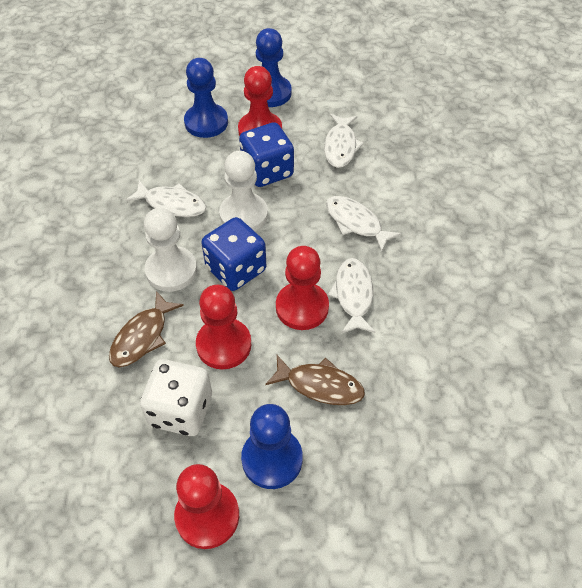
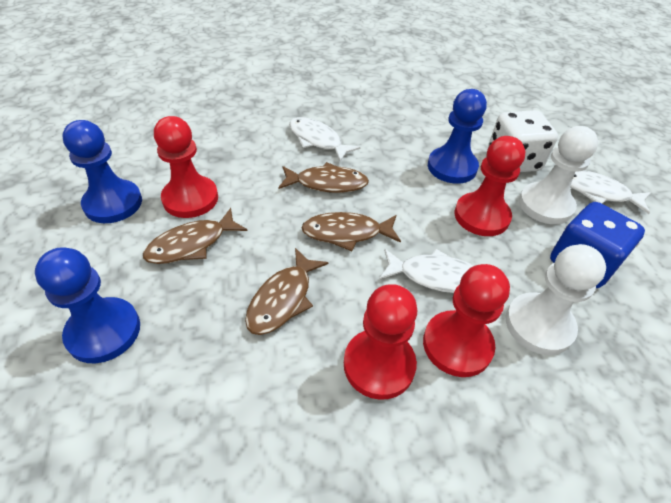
blue dice: [201,217,266,291] [239,122,294,187] = 2 -> [550,202,645,288] = 1
brown fish: [109,291,184,367] [265,355,365,405] = 2 -> [143,208,248,264] [245,248,328,335] [278,162,369,193] [301,212,401,251] = 4
white fish: [125,180,206,217] [324,114,364,168] [326,196,402,252] [328,258,375,334] = 4 -> [289,117,360,162] [379,249,474,293] [571,170,651,214] = 3

